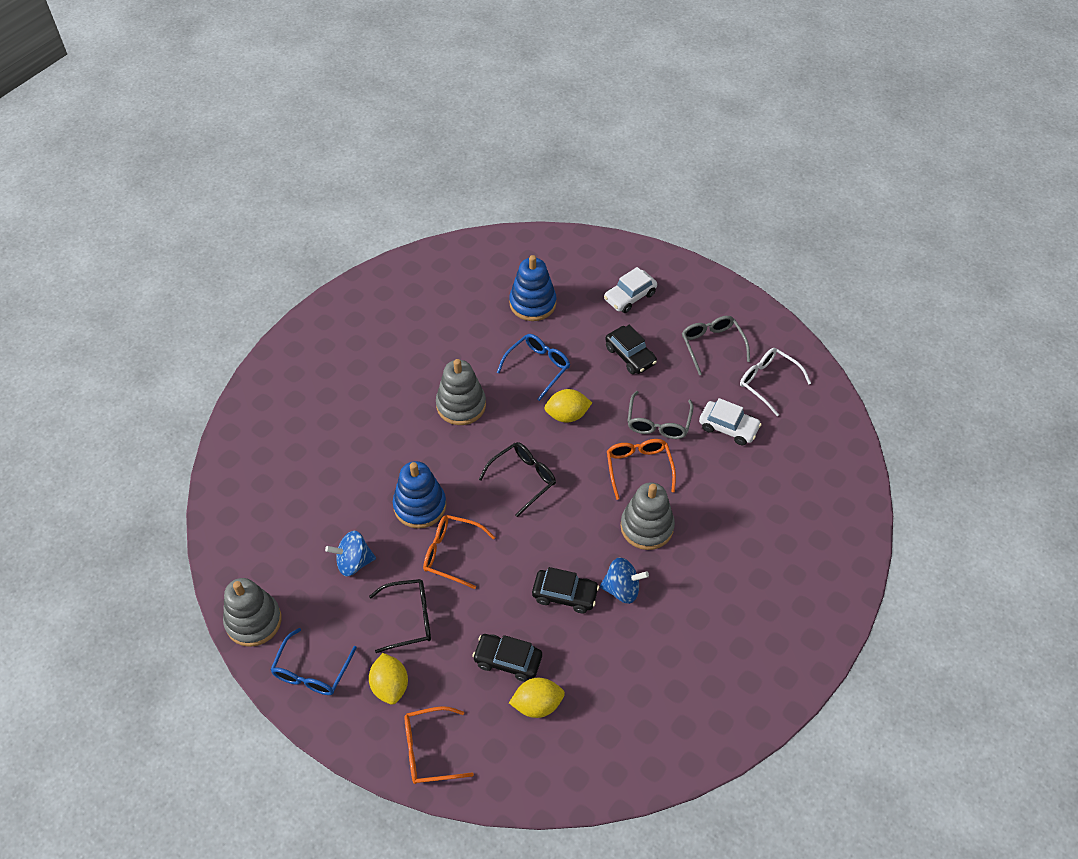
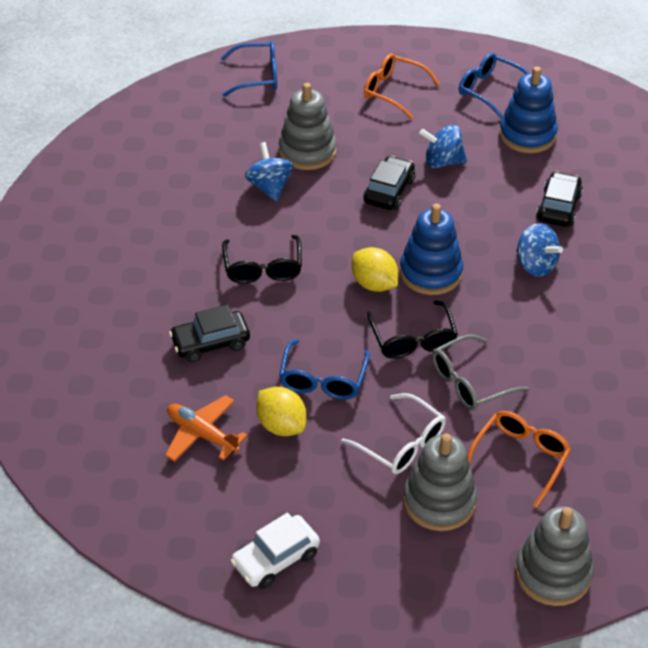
blue glasses: [270,628,357,695] [497,334,570,401] = 2 -> [221,41,277,97] [279,339,370,400] [459,53,529,119] = 3
blue spinning top: [325,531,376,576] [600,557,649,604] = 2 -> [245,142,294,202] [419,125,467,168] [516,223,563,277] = 3
grey glasses: [627,391,693,439] [682,316,750,375] = 2 -> [432,334,529,411] = 1
orange glasses: [404,706,474,784] [423,515,495,589] [607,439,676,500] = 3 -> [364,53,440,119] [468,411,571,508] = 2
orange plane: none = 0 -> [165,395,248,462] = 1
white car: [604,267,657,313] [699,398,762,445] = 2 -> [230,513,320,589] = 1
yellow lemon: [369,653,408,705] [509,678,565,718] [544,389,592,423] = 3 -> [256,387,307,436] [352,247,398,292] = 2

